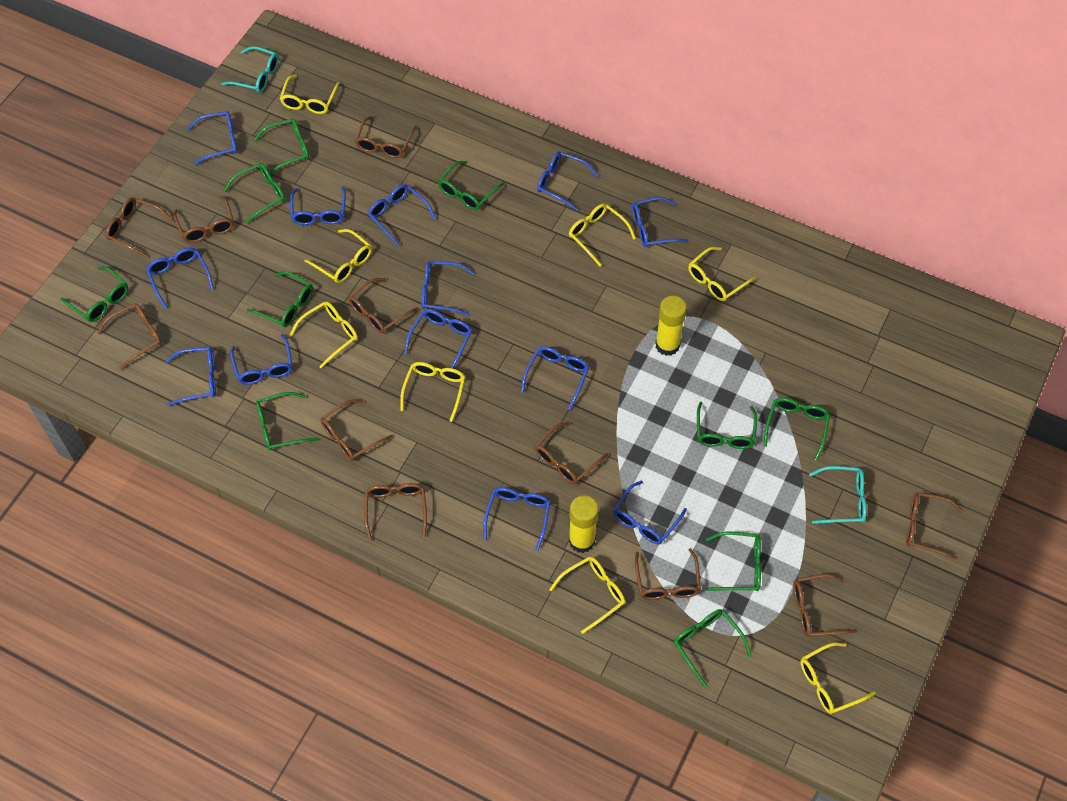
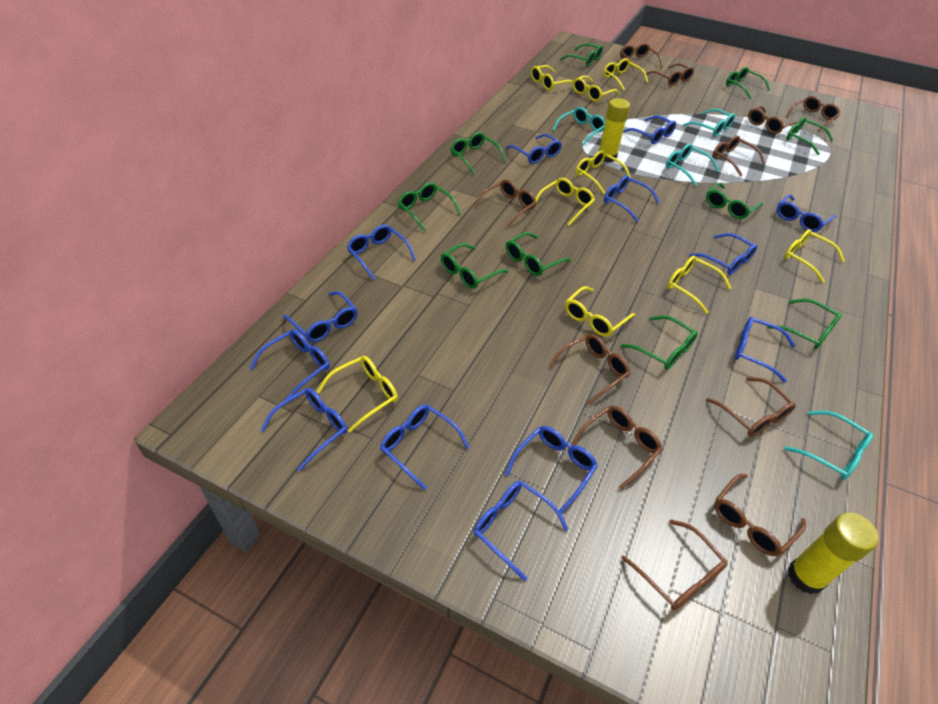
turquoise glasses: [221,46,279,93] [809,466,867,524] = 2 -> [552,107,605,146] [666,143,719,186] [683,109,735,137] [784,411,873,480] = 4
yellow glasses: [280,75,340,114] [290,301,358,368] [305,229,372,283] [400,362,465,422] [549,556,625,634] [569,204,636,266] [688,247,756,301] [800,643,875,714] = 8 -> [317,356,398,433] [531,65,573,90] [536,178,595,226] [565,286,635,337] [573,75,619,101] [576,150,631,194] [603,58,648,90] [667,256,731,314] [784,229,845,283] = 9

